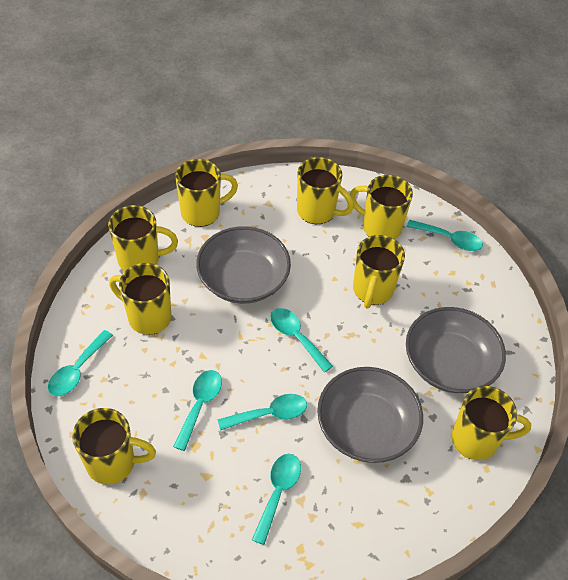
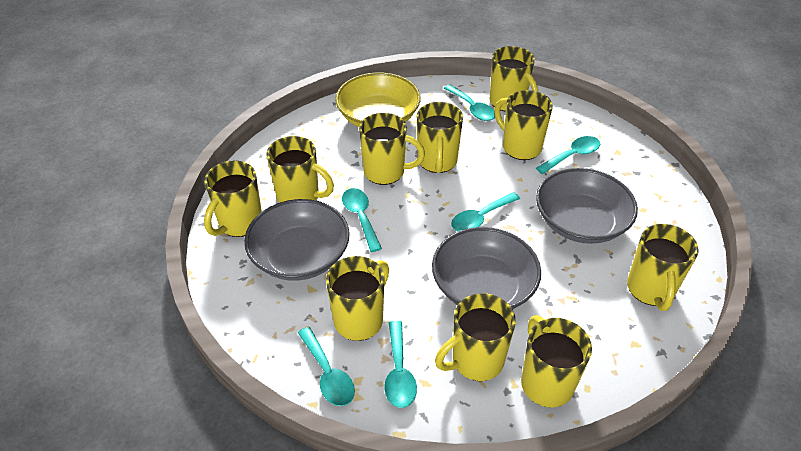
yellow bowl: none = 0 -> [335,72,421,127] = 1
yellow mug: [72,408,156,484] [108,205,178,271] [109,263,171,335] [175,159,238,227] [297,157,354,224] [350,175,413,239] [353,235,405,309] [452,386,531,460] = 8 -> [204,161,262,237] [267,136,334,203] [326,256,389,341] [359,113,425,185] [417,102,463,173] [435,293,516,381] [490,46,538,112] [494,90,553,160] [521,315,592,408] [627,224,699,311] = 10

